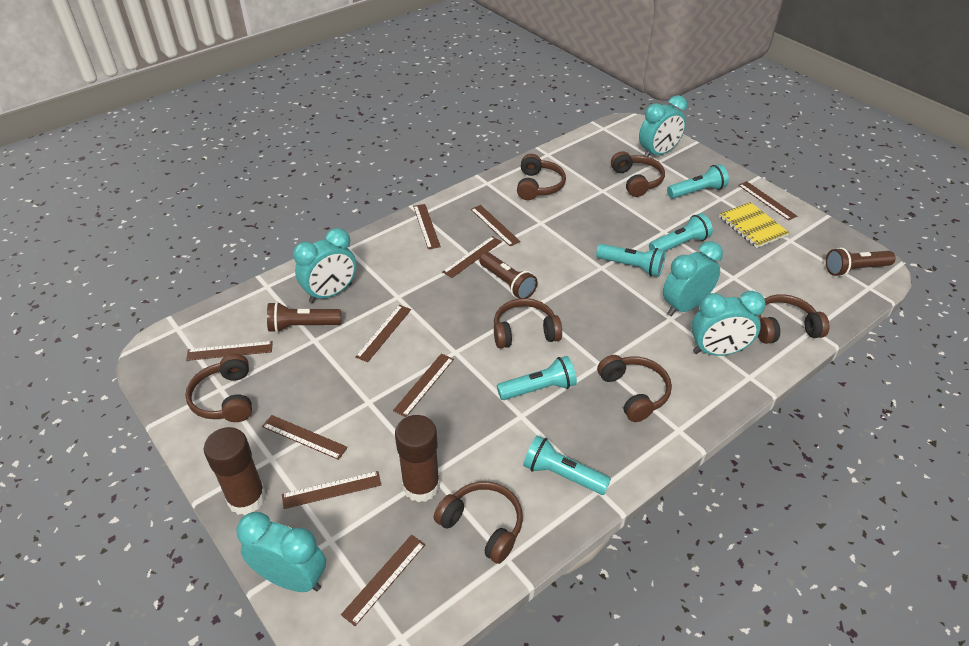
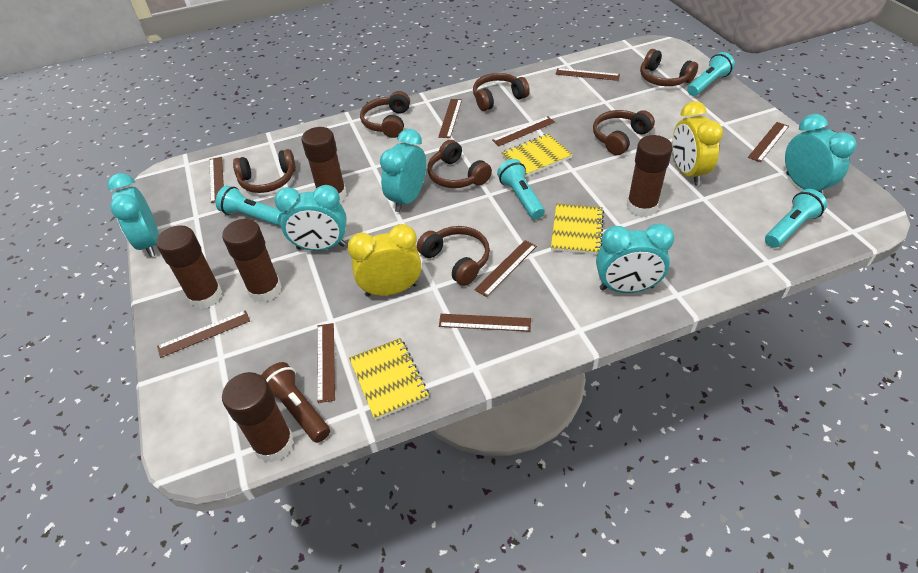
brown flashlight: [267,302,341,333] [479,252,538,299] [826,248,896,276] = 3 -> [261,362,330,443] = 1
brown glue stick: [204,427,266,515] [395,415,440,502] = 2 -> [156,225,222,309] [222,219,282,302] [222,372,294,463] [302,127,347,202] [627,135,673,217] = 5
brown ruler: [186,341,273,361] [262,415,348,460] [282,471,381,509] [341,535,425,626] [355,305,411,362] [393,353,454,417] [413,204,441,249] [442,236,502,278] [471,205,521,246] [738,181,797,221] = 10 -> [157,310,250,358] [209,157,224,203] [317,323,335,403] [438,99,462,138] [439,314,531,332] [474,240,537,297] [492,116,555,146] [556,68,620,81] [748,122,789,162] = 9
turquoise flashlight: [497,356,577,400] [523,435,611,495] [596,244,665,277] [649,213,713,251] [667,164,729,199] = 5 -> [216,186,282,225] [497,159,545,219] [687,52,735,96] [765,189,827,248] = 4
yellow clock: none = 0 -> [347,224,422,297] [672,101,723,185] = 2
yellow notebook: [719,202,789,248] = 1 -> [349,338,429,420] [501,134,573,177] [551,203,604,255] = 3

